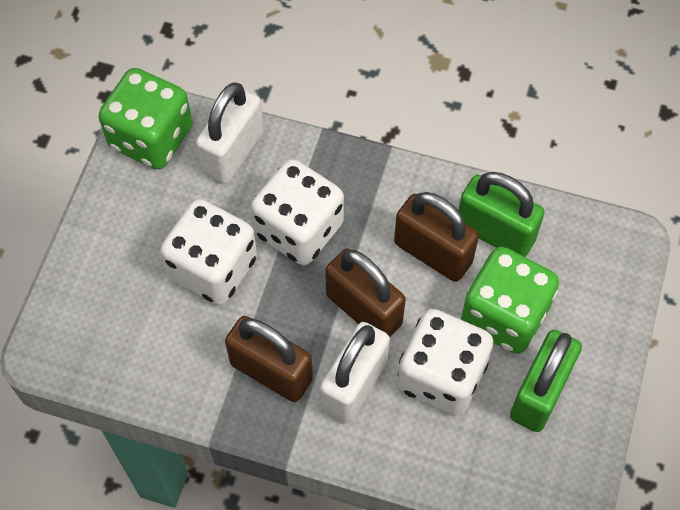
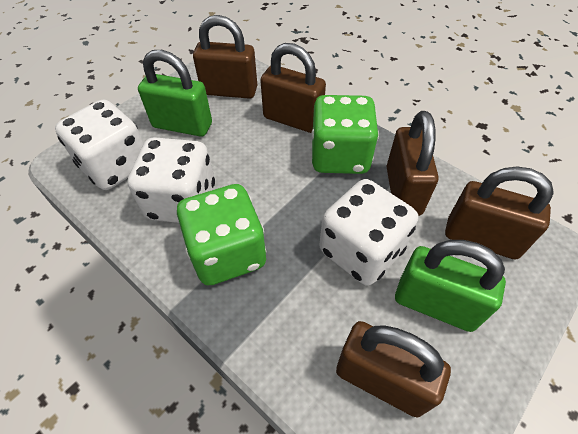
brown padlock: [225,316,313,402] [325,249,406,337] [394,192,479,282] = 3 -> [193,15,257,99] [260,43,326,133] [336,321,451,418] [386,111,438,216] [445,167,554,259] = 5
white padlock: [196,82,264,184] [320,322,390,424] = 2 -> none = 0

